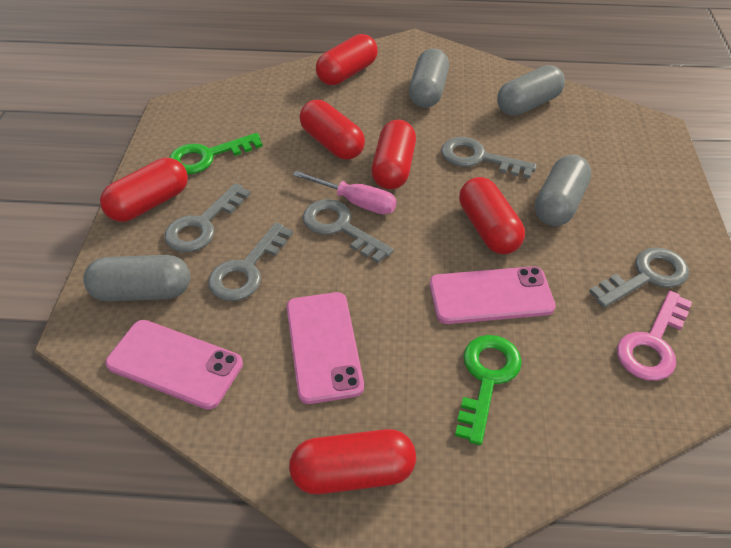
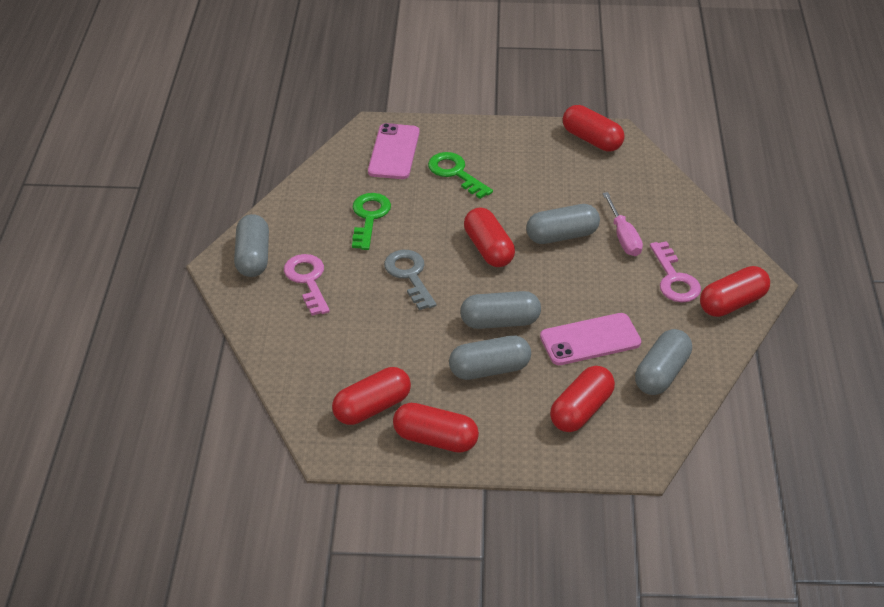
grey capsule: [83,255,190,301] [409,48,449,108] [497,65,565,116] [535,155,591,226] = 4 -> [234,214,269,277] [449,336,531,380] [460,291,541,329] [526,204,600,244] [635,329,692,395] = 5
grey key: [164,183,250,252] [208,222,293,301] [303,199,394,263] [441,137,537,179] [589,247,689,308] = 5 -> [384,250,436,310] = 1
pink key: [617,291,692,381] = 1 -> [284,254,330,316] [650,241,701,302] = 2
pink phone: [105,320,243,409] [287,292,364,404] [430,266,556,324] = 3 -> [368,123,419,179] [540,313,641,365] = 2

